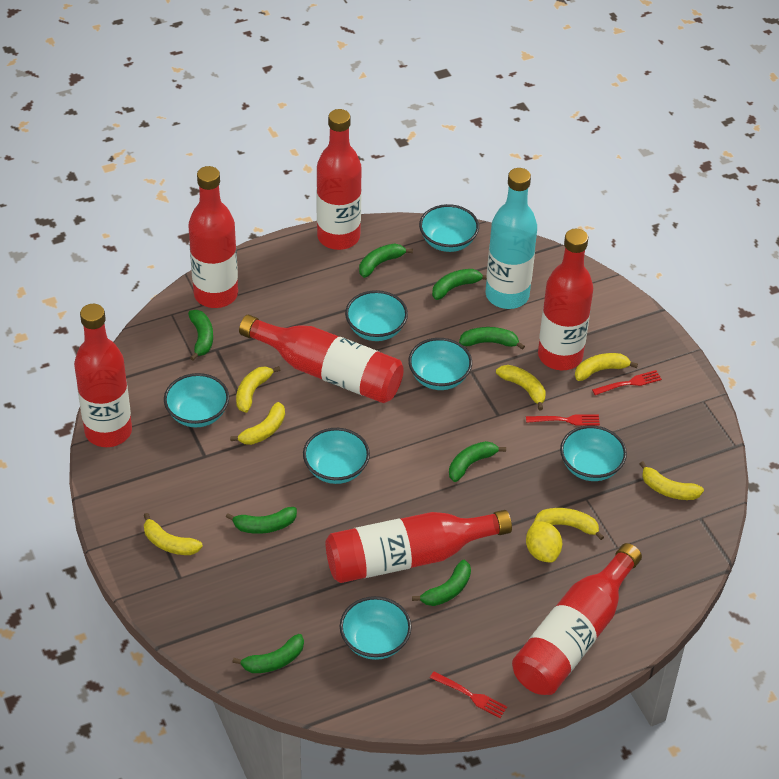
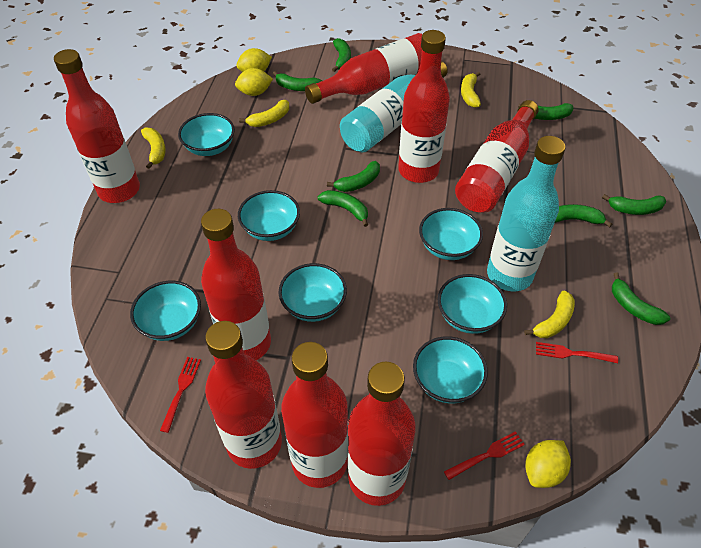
red bottle: [74,304,132,447] [188,166,238,308] [239,315,404,403] [316,109,362,250] [326,510,512,583] [512,543,642,695] [538,229,593,370] = 7 -> [54,49,140,203] [201,209,271,360] [205,321,282,469] [281,342,348,488] [305,33,423,104] [348,362,416,506] [398,30,450,183] [455,100,539,213] = 8
turquoise bottle: [486,168,537,309] = 1 -> [340,61,448,152] [487,136,566,291] = 2
yellow banana: [144,513,203,555] [230,402,285,445] [236,366,280,413] [496,365,546,410] [534,508,604,540] [575,353,638,381] [639,461,704,500] = 7 -> [141,127,166,169] [239,100,289,127] [461,72,481,108] [524,290,575,338] = 4
yellow lemon: [526,521,562,563] = 1 -> [235,68,273,96] [236,48,272,72] [525,440,571,488] = 3

